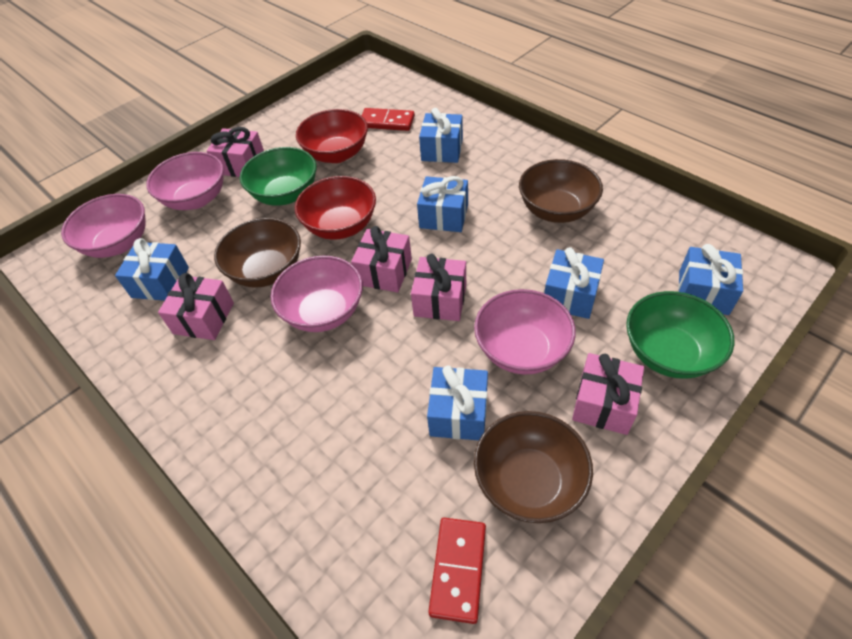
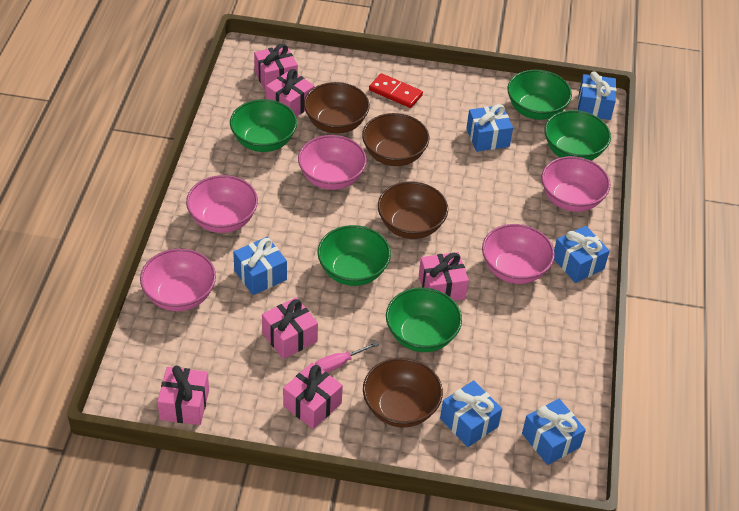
brown bowl: [214,218,301,288] [474,411,593,523] [519,159,603,223] = 3 -> [304,82,370,134] [362,113,429,166] [363,358,443,428] [378,181,448,239] = 4
green bowl: [240,147,316,206] [626,291,735,379] = 2 -> [230,99,297,152] [317,225,391,286] [386,288,462,352] [507,70,572,120] [545,110,611,160] = 5
pink bowl: [61,194,146,258] [146,152,224,210] [271,256,363,332] [474,289,576,375] = 4 -> [140,248,216,311] [186,175,258,233] [298,135,367,190] [482,224,555,284] [541,156,610,212] = 5
pink gift: [158,273,234,340] [207,127,264,177] [351,226,412,292] [411,254,466,321] [572,353,644,435] = 5 -> [157,365,209,425] [254,44,298,92] [262,297,318,359] [266,69,314,117] [283,362,343,429] [419,252,469,301] = 6
pink screwdriver: none = 0 -> [315,342,379,373] = 1
red bowl: [295,176,376,240] [296,109,368,163] = 2 -> none = 0
red domino: [361,108,415,131] [428,518,486,624] = 2 -> [369,73,423,108] = 1

